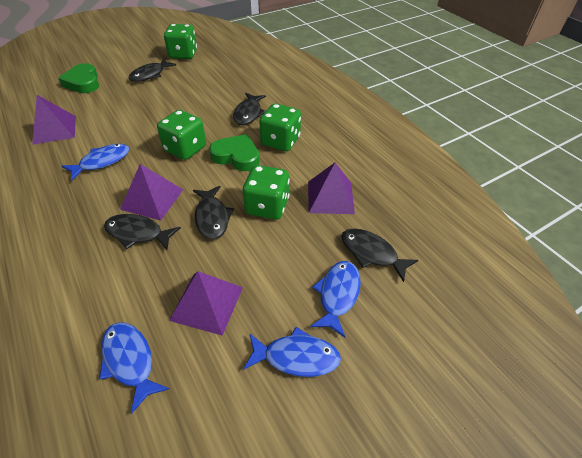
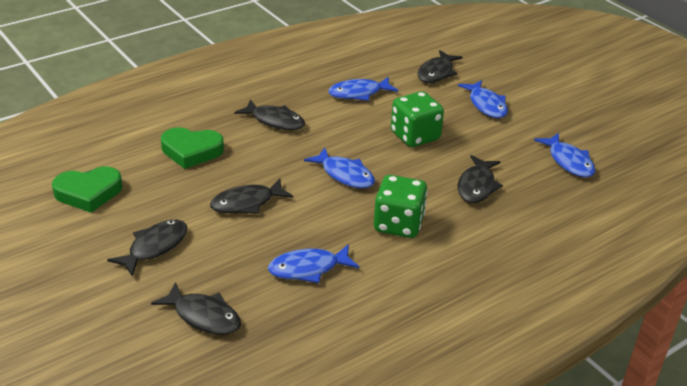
black fish: [104,214,181,250] [128,58,176,82] [193,186,234,239] [233,93,266,125] [341,228,418,282] = 5 -> [107,220,187,276] [151,282,241,335] [210,179,293,214] [234,99,305,130] [417,50,463,83] [457,155,503,203] = 6
blue fish: [62,144,129,181] [99,322,169,414] [243,327,341,377] [310,261,361,338] = 4 -> [268,244,359,283] [304,147,375,188] [328,77,398,101] [458,80,508,118] [534,133,595,177] = 5
green dice: [157,110,206,160] [164,24,197,59] [243,165,290,220] [259,103,301,151] = 4 -> [374,175,428,238] [391,91,444,147] = 2
purple pyramid: [32,95,76,145] [120,164,183,221] [169,271,243,336] [308,163,355,214] = 4 -> none = 0

